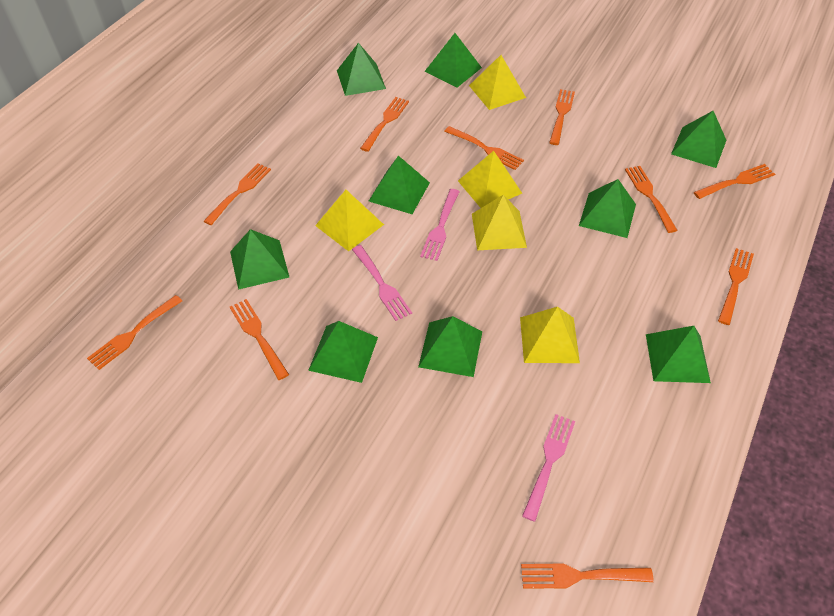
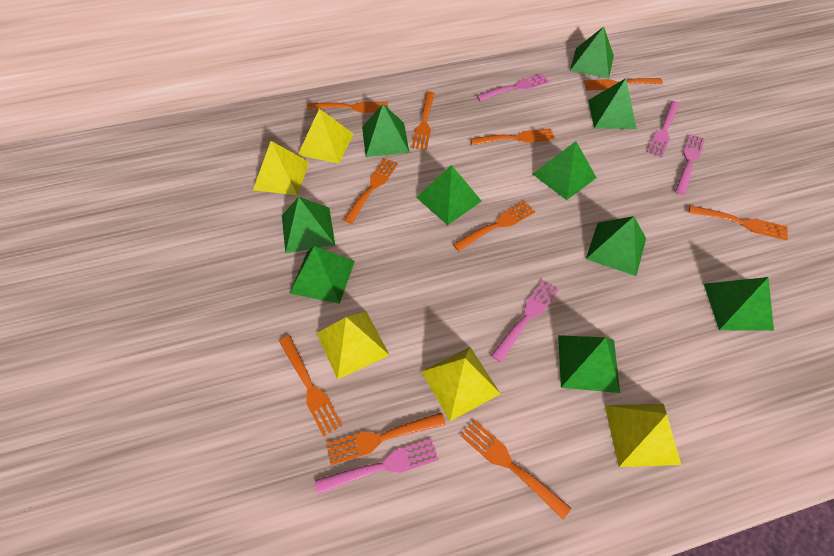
green pyramid: [230,229,289,290] [308,321,378,383] [337,43,386,96] [369,156,430,214] [418,316,482,377] [425,33,482,88] [579,179,636,238] [646,326,711,383] [671,111,726,168] = 9 -> [282,197,335,254] [290,246,355,304] [362,104,409,157] [416,165,482,225] [533,141,597,200] [558,335,620,393] [570,27,614,79] [586,216,646,276] [588,78,637,129] [704,277,774,331] = 10
pink fork: [352,245,412,321] [420,189,460,261] [522,414,575,522] = 3 -> [315,439,439,494] [477,74,550,101] [491,280,559,362] [647,101,680,157] [676,134,705,195] = 5

